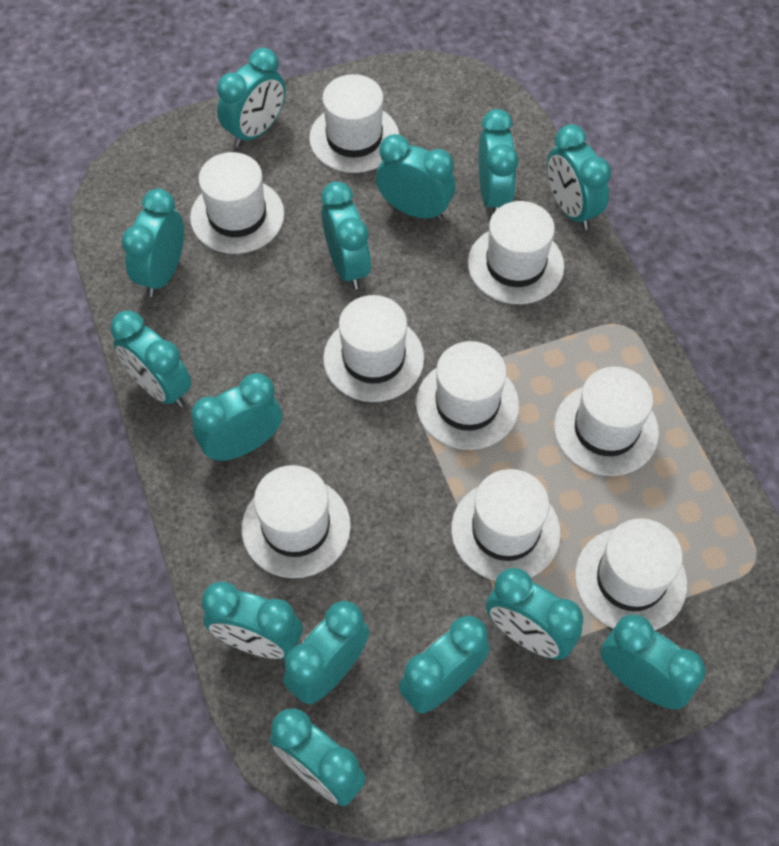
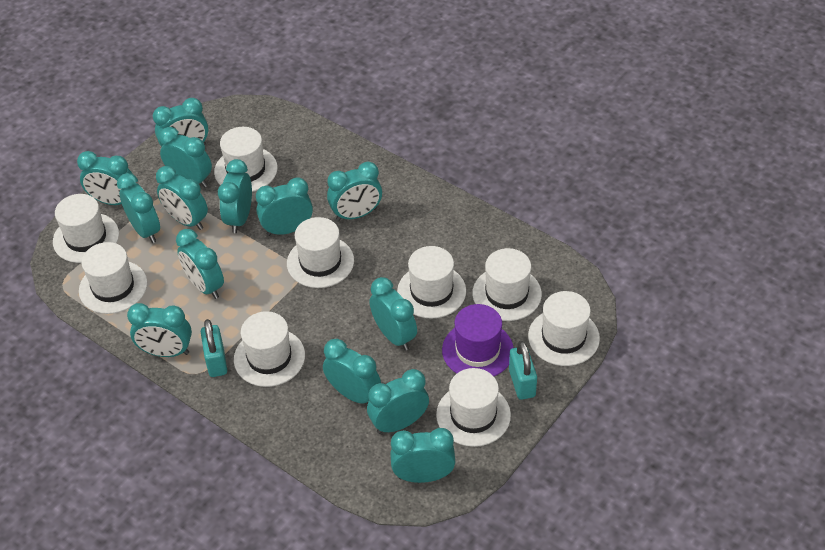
purple hat: none = 0 -> [442,304,514,376] = 1
turquoise padlock: none = 0 -> [201,319,227,377] [509,341,537,400] = 2

